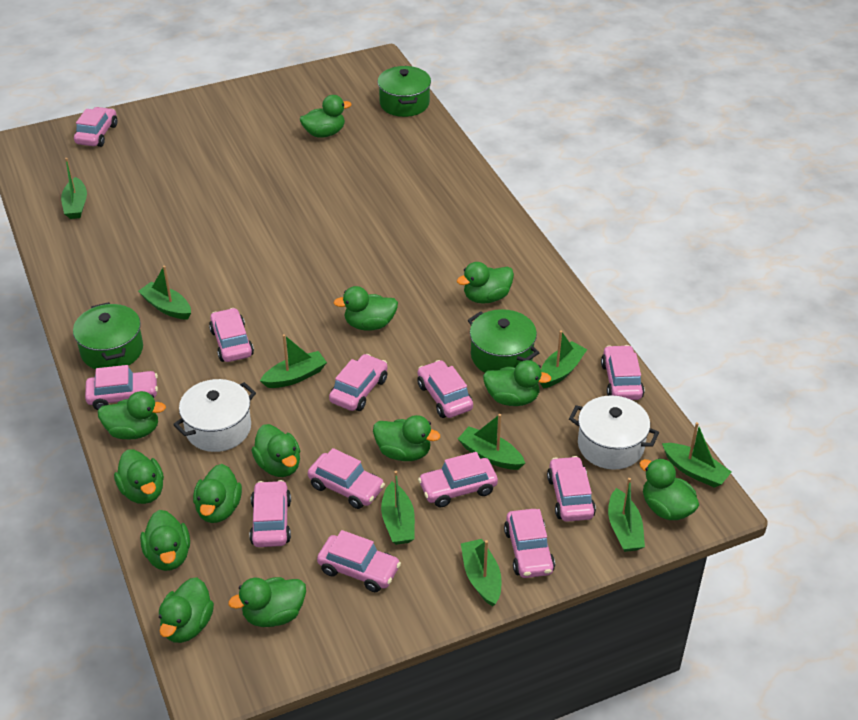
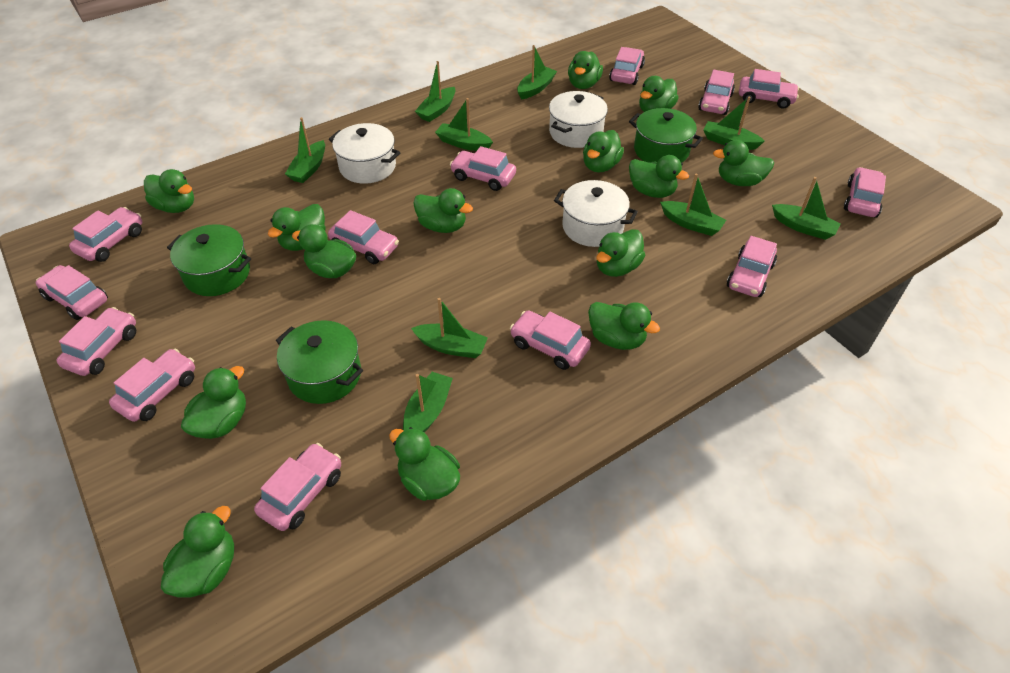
green duck: [98,391,166,440] [114,450,164,504] [140,510,190,571] [159,577,214,643] [193,464,242,523] [228,577,306,627] [252,424,300,477] [300,95,352,138] [334,286,398,331] [373,415,440,461] [457,262,514,304] [483,360,551,406] [639,458,699,520] = 13 -> [144,169,194,213] [161,506,234,598] [181,366,246,439] [268,204,326,251] [292,224,356,278] [389,427,460,501] [413,188,473,233] [568,51,603,89] [583,130,624,173] [588,302,660,350] [597,229,645,277] [629,155,689,198] [639,76,679,112] [713,140,774,186] = 14
pink car: [74,107,117,147] [85,365,158,410] [209,308,254,362] [249,480,291,547] [308,448,385,509] [317,530,401,592] [329,354,388,411] [417,360,473,418] [418,452,498,508] [504,509,555,578] [547,456,596,522] [601,345,644,400] = 12 -> [36,265,108,320] [56,307,136,376] [69,207,142,262] [109,349,195,422] [254,443,341,531] [328,210,399,264] [450,146,516,191] [510,310,591,370] [609,47,645,85] [698,70,735,115] [727,236,777,297] [739,69,799,108] [844,167,886,218] = 13
white pot: [173,379,256,452] [569,395,659,469] = 2 -> [329,123,401,184] [549,91,608,148] [554,180,638,247] = 3

